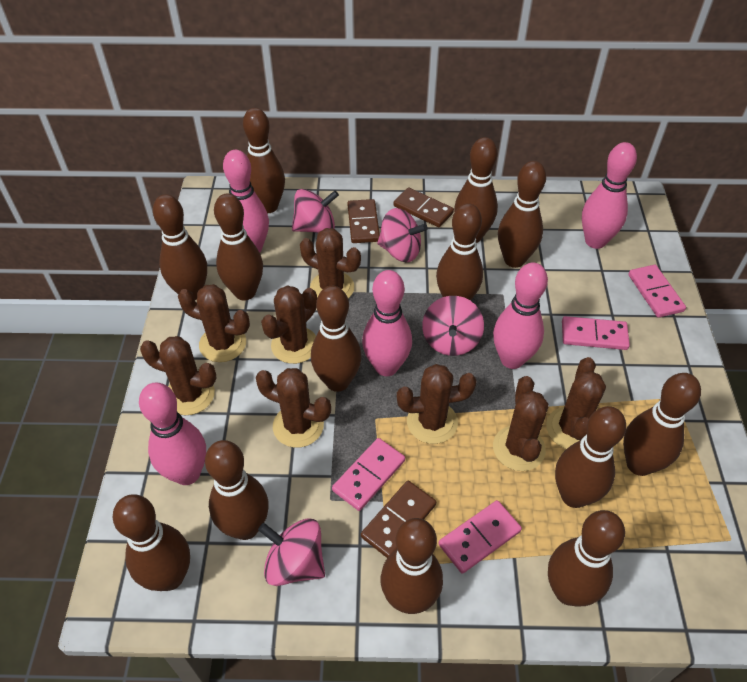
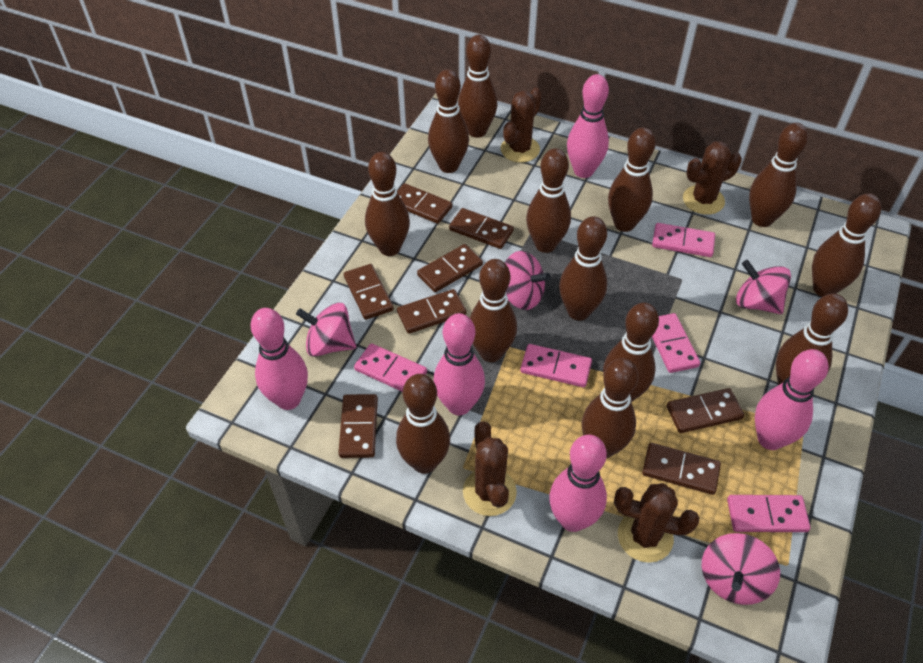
brown cactus: [140,336,217,415] [178,284,250,362] [256,368,331,448] [261,285,317,364] [300,228,361,298] [397,364,477,444] [493,376,549,471] [546,357,606,449] = 8 -> [463,421,517,516] [500,88,542,163] [614,483,699,563] [683,141,742,215] = 4
brown domino: [347,199,380,243] [361,481,436,558] [393,188,454,227] = 3 -> [338,394,378,458] [344,264,394,320] [397,183,452,224] [397,289,466,334] [417,244,483,292] [449,208,514,249] [642,443,721,495] [667,388,744,433] = 8
pink domino: [332,438,405,511] [438,500,522,574] [562,316,630,350] [628,265,686,318] = 4 -> [354,343,427,392] [520,344,592,387] [652,223,715,257] [652,313,700,373] [727,495,811,532] = 5

